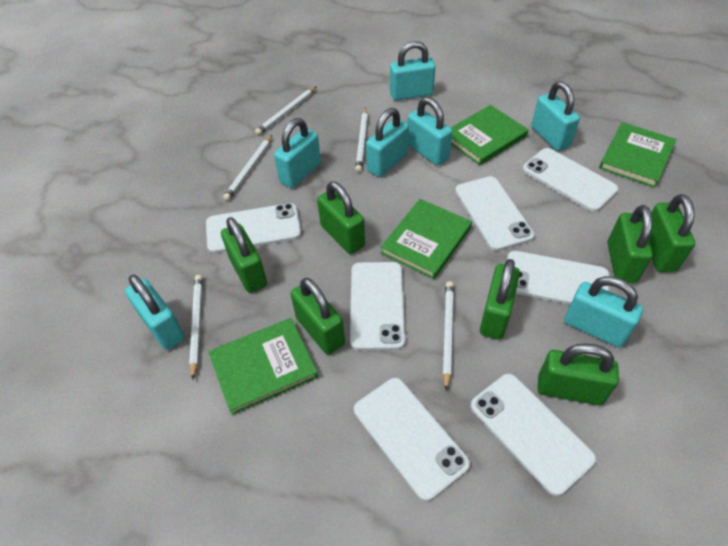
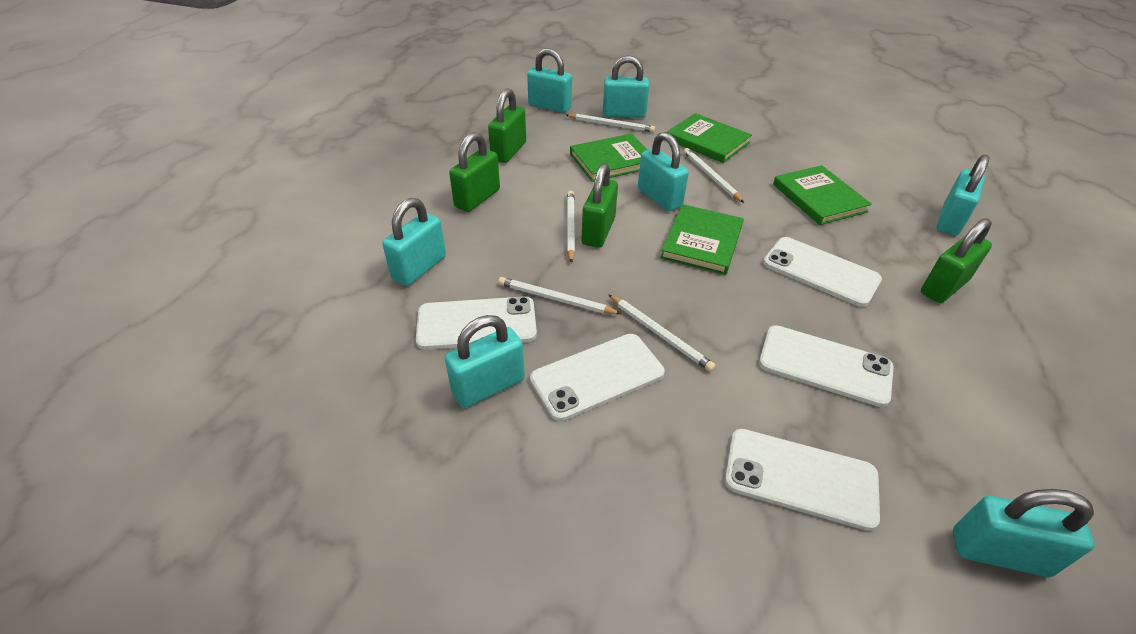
green padlock: [221,217,267,293] [291,278,345,355] [317,181,365,254] [480,259,520,340] [538,344,619,405] [607,205,653,283] [649,194,695,272] = 7 -> [449,132,500,212] [488,88,526,163] [582,163,618,248] [921,218,992,303] = 4
white phone: [206,203,301,253] [350,262,405,350] [354,378,470,501] [455,176,534,251] [470,374,596,496] [507,251,610,305] [523,148,618,212] = 7 -> [416,296,537,350] [530,334,665,421] [725,429,880,531] [759,325,894,407] [763,237,882,307] = 5

